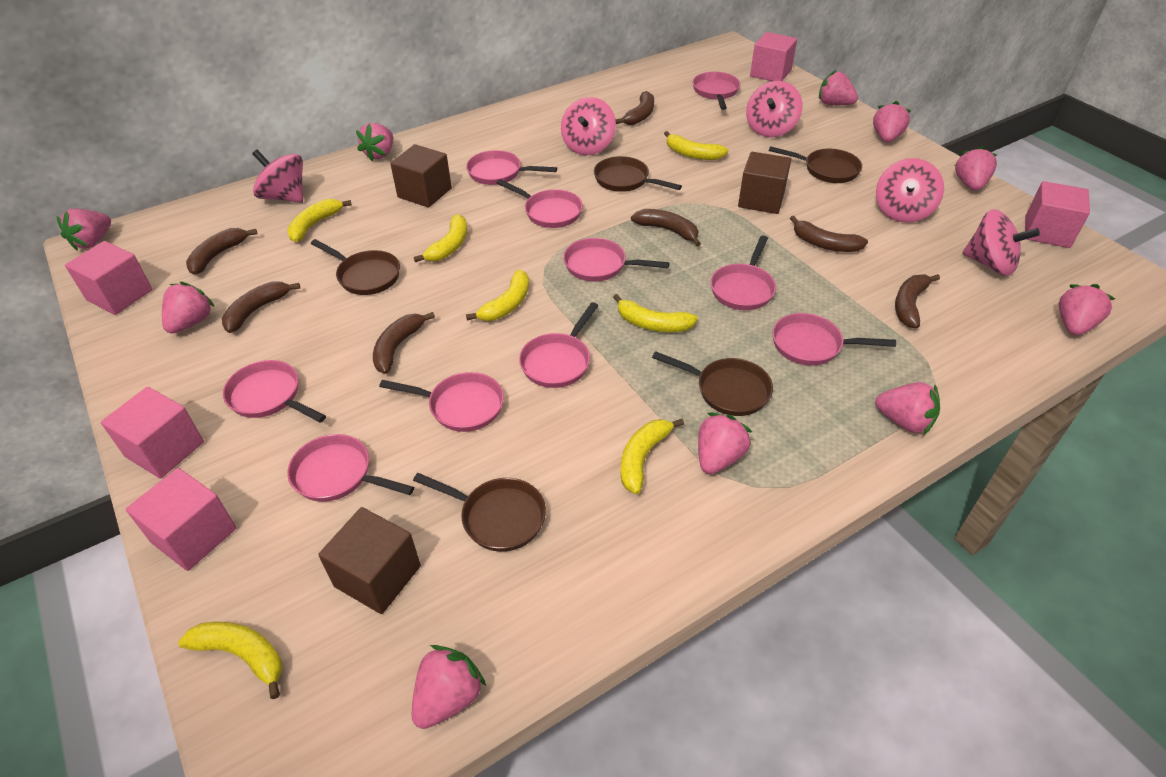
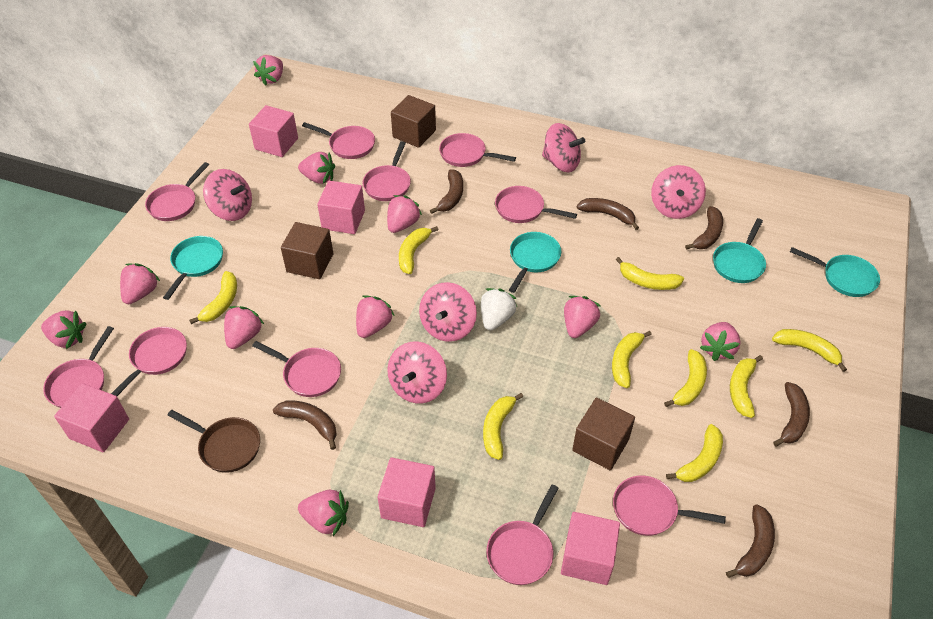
brown banana: [186,228,257,275] [222,281,300,333] [373,312,435,374] [615,91,654,125] [631,209,701,246] [790,216,868,252] [895,274,940,328] = 7 -> [273,400,337,450] [430,169,463,214] [577,198,639,230] [685,206,723,250] [726,504,775,578] [773,382,810,447] = 6
brown pan: [311,239,400,295] [413,473,546,552] [594,156,682,192] [652,351,773,416] [769,146,862,183] = 5 -> [167,410,260,473] = 1
turquoise pan: none = 0 -> [163,236,223,300] [509,232,561,293] [713,218,766,283] [790,247,880,297] = 4
white strawberry: none = 0 -> [481,288,517,330] = 1
yellow banana: [178,622,282,699] [287,199,352,242] [414,214,467,262] [466,270,529,321] [613,294,698,332] [621,419,684,494] [664,131,729,160] = 7 -> [189,271,237,324] [399,226,438,274] [483,393,523,460] [612,331,652,388] [616,257,684,290] [664,349,707,407] [666,424,723,482] [730,355,763,418] [772,329,847,372] = 9

